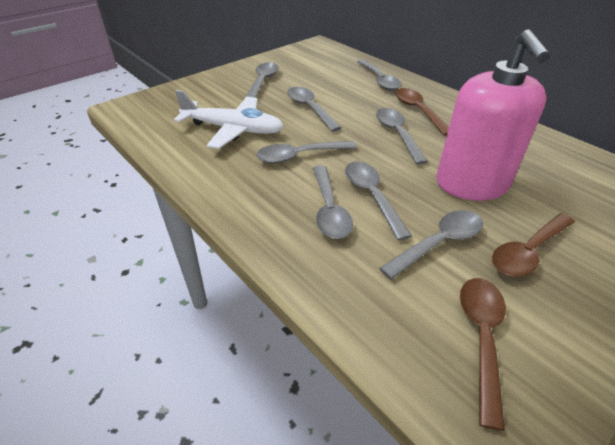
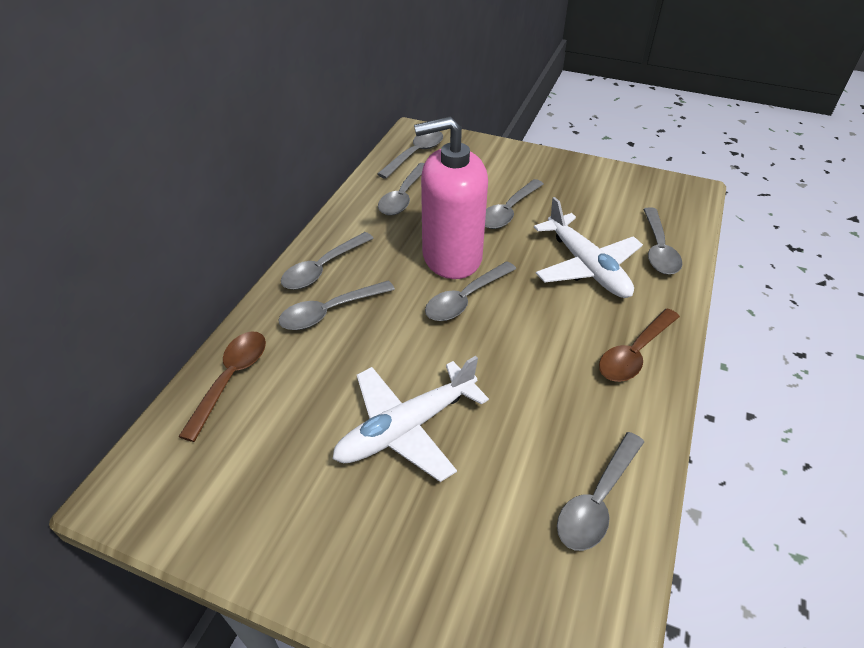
brown spoon: [395,88,449,136] [460,278,506,431] [492,213,575,277] = 3 -> [178,331,266,442] [599,308,680,382] = 2
white plane: [174,90,284,149] = 1 -> [332,356,489,482] [534,197,643,298] = 2

